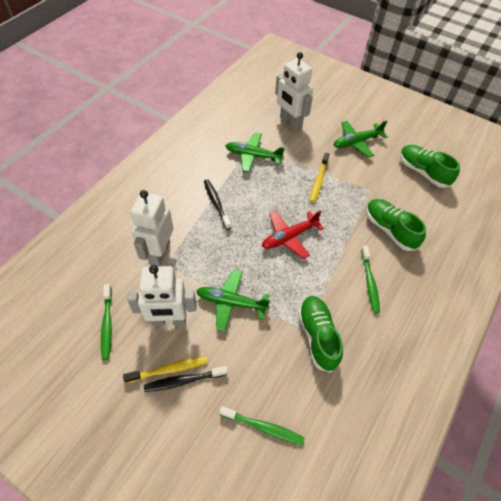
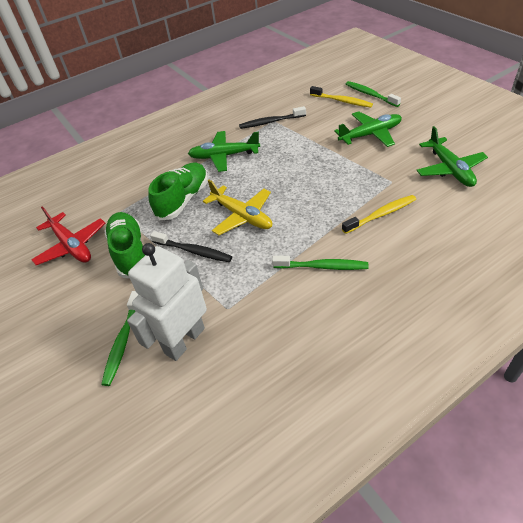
green shoe: [298,296,343,373] [366,199,426,251] [400,145,460,188] = 3 -> [104,212,145,278] [149,162,208,220] = 2
white robot: [127,265,196,326] [131,190,173,266] [275,52,313,130] = 3 -> [127,243,207,361] = 1
yellow plane: none = 0 -> [203,180,272,235] = 1

